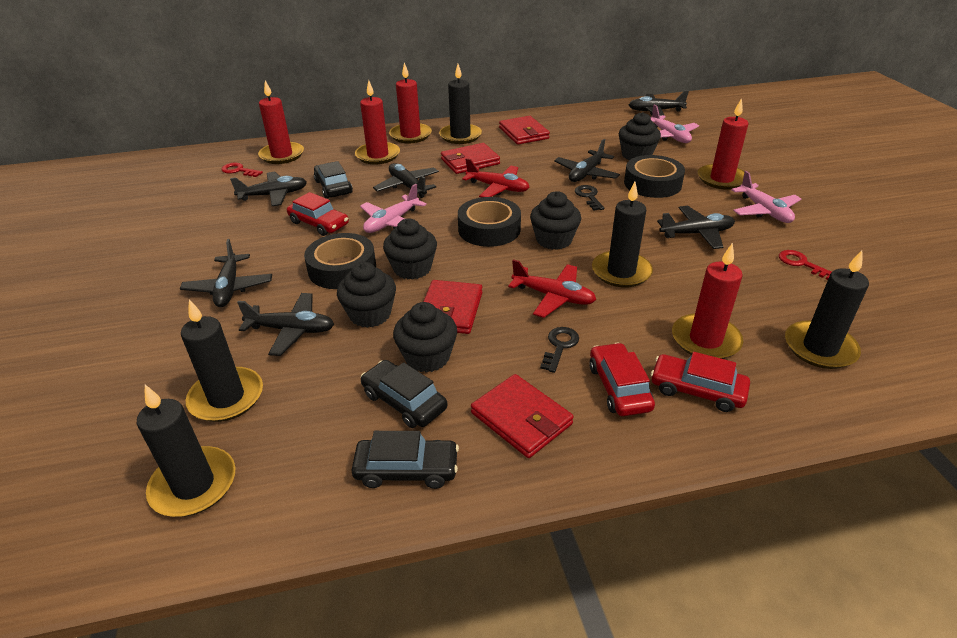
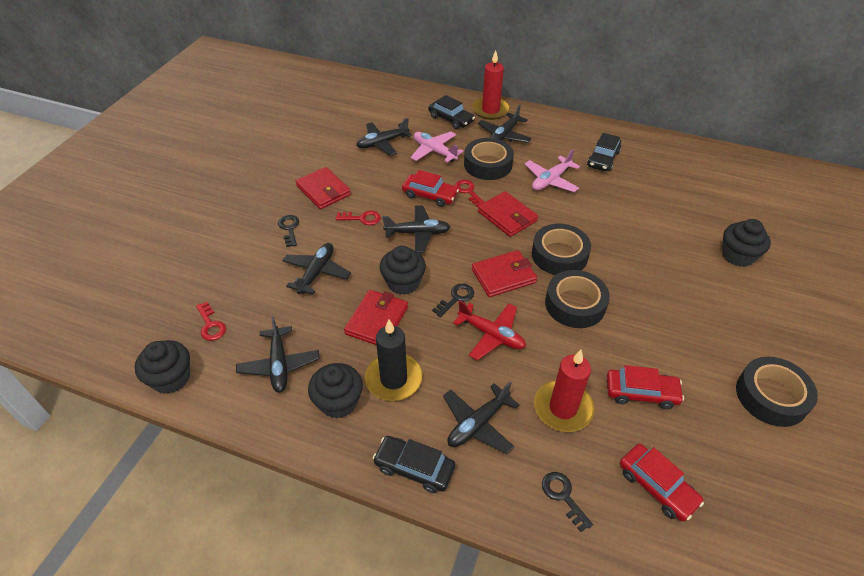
black candle: [137,385,235,517] [181,299,263,422] [439,64,482,144] [592,182,653,287] [785,250,869,369] = 5 -> [365,320,423,401] = 1
black cupcake: [337,262,396,328] [383,219,437,280] [393,302,457,373] [530,191,581,250] [619,112,661,160] = 5 -> [135,340,190,394] [308,363,363,419] [379,246,426,295] [722,219,771,267] = 4
black key: [540,327,579,373] [575,185,604,211] = 2 -> [278,215,299,247] [432,283,474,317] [542,472,593,532] = 3
black plane: [180,239,272,307] [230,172,307,206] [237,293,334,356] [373,163,439,198] [554,139,620,182] [629,91,689,116] [657,206,735,249] = 7 -> [236,316,320,393] [282,243,351,295] [356,118,412,156] [382,205,450,253] [443,382,520,454] [478,104,532,143] = 6
black tape: [304,233,376,289] [458,197,521,247] [624,155,685,198] = 3 -> [464,138,514,180] [532,224,591,275] [545,270,610,328] [736,357,818,427] = 4
pink plane: [360,184,427,233] [651,104,699,143] [731,171,801,223] = 3 -> [411,132,463,162] [525,149,580,192] = 2
red candle: [258,80,304,164] [355,80,400,164] [389,62,432,143] [672,243,743,359] [698,98,748,190] = 5 -> [472,50,510,120] [534,350,594,432] = 2
red key: [221,163,263,177] [779,250,832,280] = 2 -> [196,302,226,341] [336,210,381,225] [455,180,484,207] = 3
red plane: [462,158,530,197] [508,259,596,318] = 2 -> [453,300,526,360] = 1

